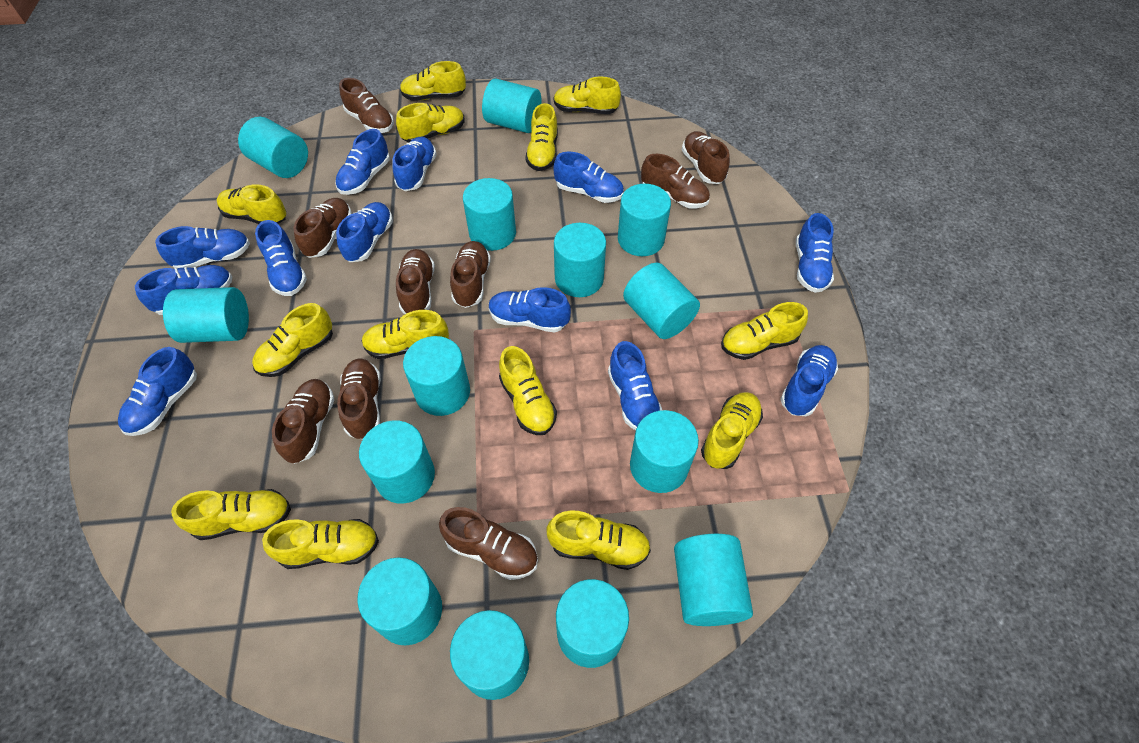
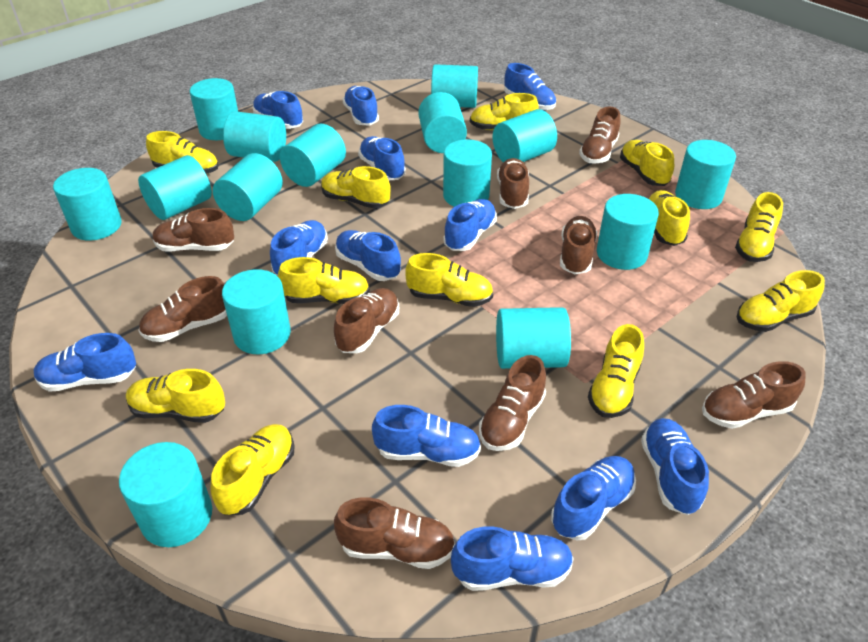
turquoise cylinder: [163,287,249,343] [238,117,308,178] [357,557,442,646] [359,420,435,504] [403,336,470,416] [450,610,529,700] [463,178,516,251] [482,78,542,133] [554,223,606,297] [556,579,629,668] [618,184,671,256] [623,263,700,339] [630,410,699,493] [674,534,753,626] = 14 -> [53,168,122,241] [119,442,212,547] [138,155,212,220] [190,78,238,140] [213,153,283,221] [222,269,291,354] [223,111,286,162] [280,124,346,187] [418,92,467,153] [431,64,478,108] [443,139,492,207] [493,109,557,163] [496,307,571,369] [597,194,659,270] [675,140,736,209] = 15
yellow shoe: [171,489,291,540] [217,184,286,224] [252,303,333,377] [262,519,379,569] [362,310,449,359] [396,103,465,143] [400,61,466,101] [499,346,557,435] [525,103,558,171] [546,510,651,570] [554,77,621,114] [701,392,763,469] [721,302,808,360] = 13 -> [126,369,225,423] [146,131,219,174] [210,424,295,515] [278,257,370,304] [321,166,391,208] [405,253,493,307] [470,93,539,130] [588,324,644,418] [620,140,674,186] [649,190,690,246] [735,192,783,262] [737,270,825,332] = 12

